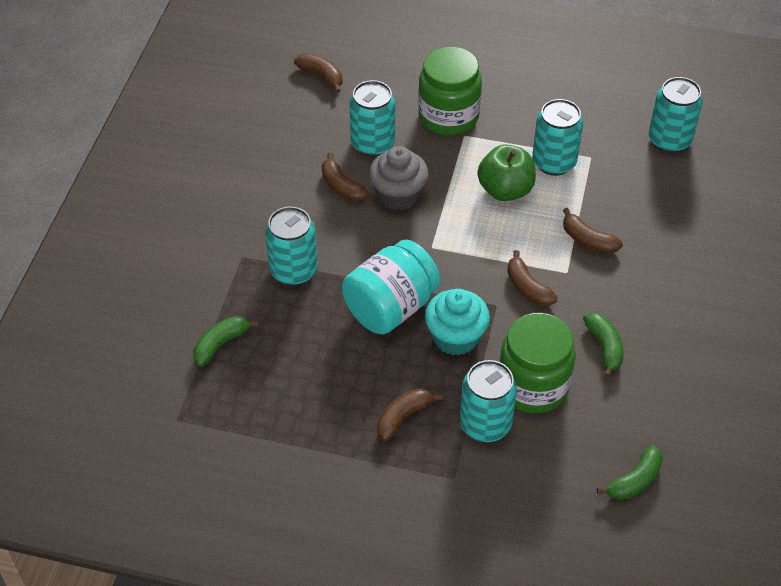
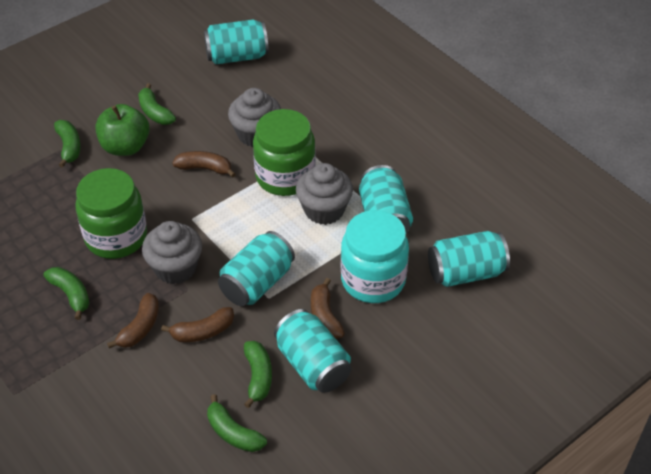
brown banana: [294,53,342,93] [322,153,368,201] [377,388,442,441] [507,250,558,306] [563,208,623,254] = 5 -> [107,293,159,349] [161,307,234,342] [172,151,236,178] [311,278,345,339] = 4
green banana: [193,316,258,366] [583,313,624,378] [597,445,663,500] = 3 -> [43,267,90,320] [54,120,81,168] [138,83,176,125] [207,394,267,452] [244,341,272,408] = 5
grey cupcake: [369,146,429,211] = 1 -> [142,221,202,284] [228,88,281,147] [296,163,353,225] = 3
turquoise cupcake: [425,289,490,356] = 1 -> none = 0

